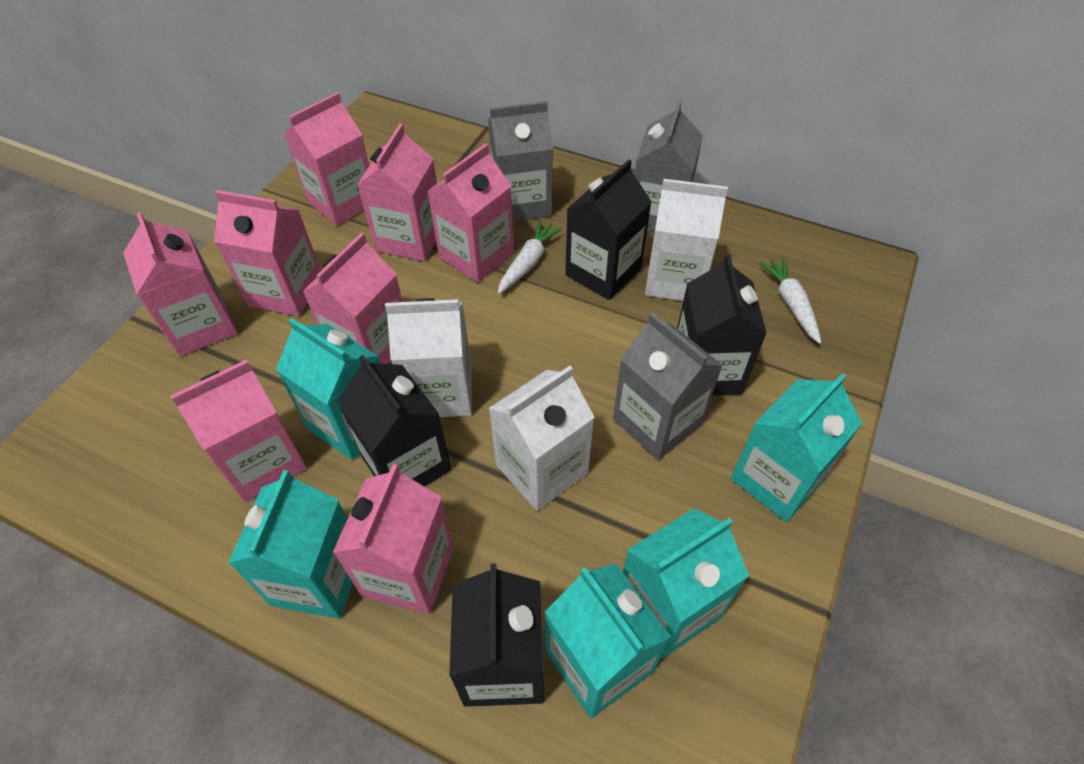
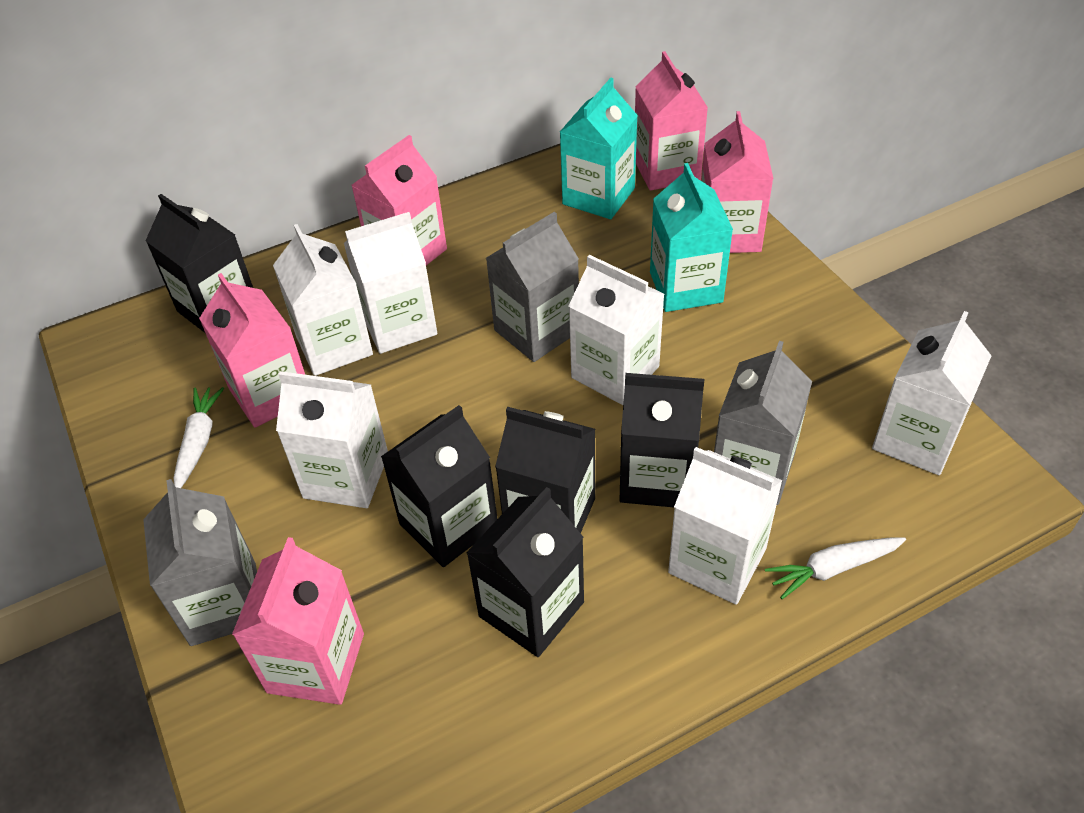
black carton: [337,355,451,486] [449,563,544,707] [565,159,652,300] [677,254,767,395] = 4 -> [146,194,253,333] [381,405,498,567] [466,487,584,657] [495,407,595,533] [620,373,704,508] = 5
pink carton: [123,212,238,356] [170,359,307,502] [214,190,321,316] [284,92,369,226] [303,233,403,364] [333,464,454,615] [357,124,437,261] [427,143,514,282] = 8 -> [199,273,305,427] [232,537,364,705] [352,135,447,265] [635,51,708,191] [701,111,774,253] = 5
turquoise carton: [228,470,353,619] [276,318,380,460] [545,564,671,718] [623,508,749,658] [731,374,862,522] = 5 -> [560,78,638,219] [650,163,733,312] = 2
white carton: [385,298,472,417] [489,366,595,511] [645,179,728,301] = 3 -> [273,224,373,376] [276,371,388,508] [344,212,437,354] [569,255,664,405] [668,447,783,605] [872,311,991,475] = 6

